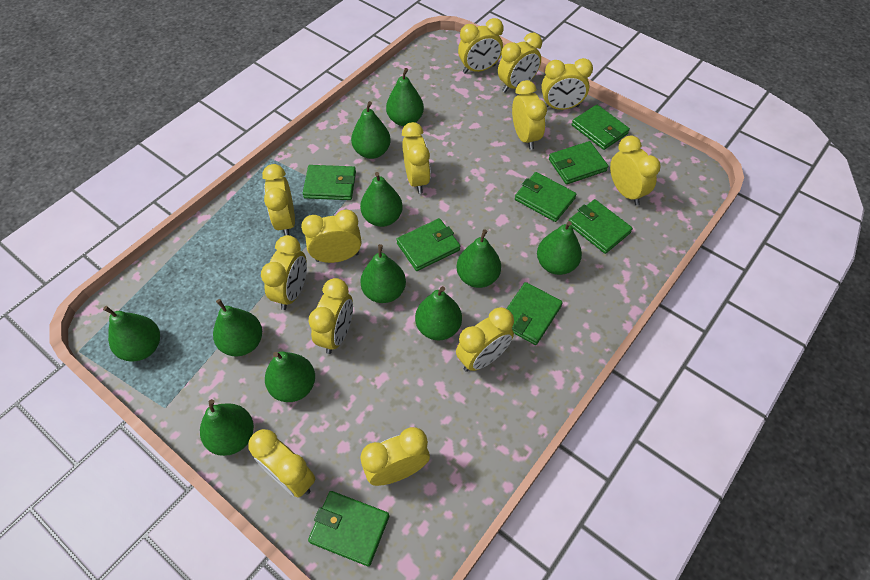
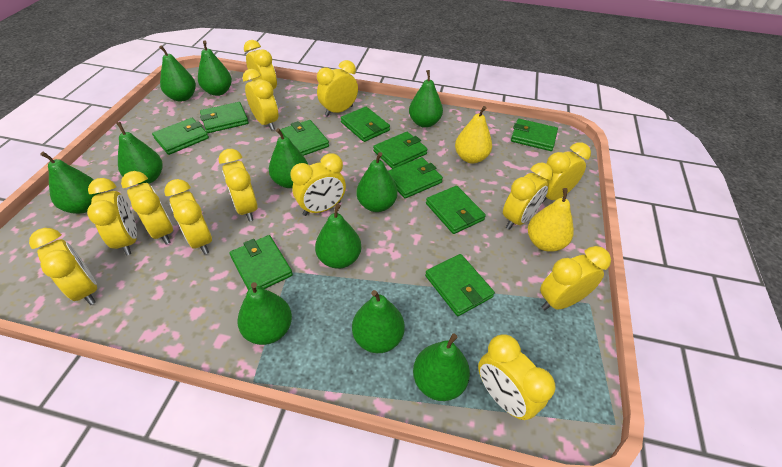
green wallet: [303,165,356,200] [308,491,389,567] [396,218,460,271] [507,282,563,345] [515,172,577,222] [549,141,608,184] [569,199,633,254] [572,105,630,150] = 8 -> [152,118,209,155] [200,102,249,133] [229,235,293,290] [280,120,329,156] [341,107,390,142] [373,132,428,169] [388,157,443,199] [425,254,495,316] [426,186,486,234] [511,119,558,151] = 10
yellow pear: none = 0 -> [455,106,492,163] [528,188,574,252] = 2

